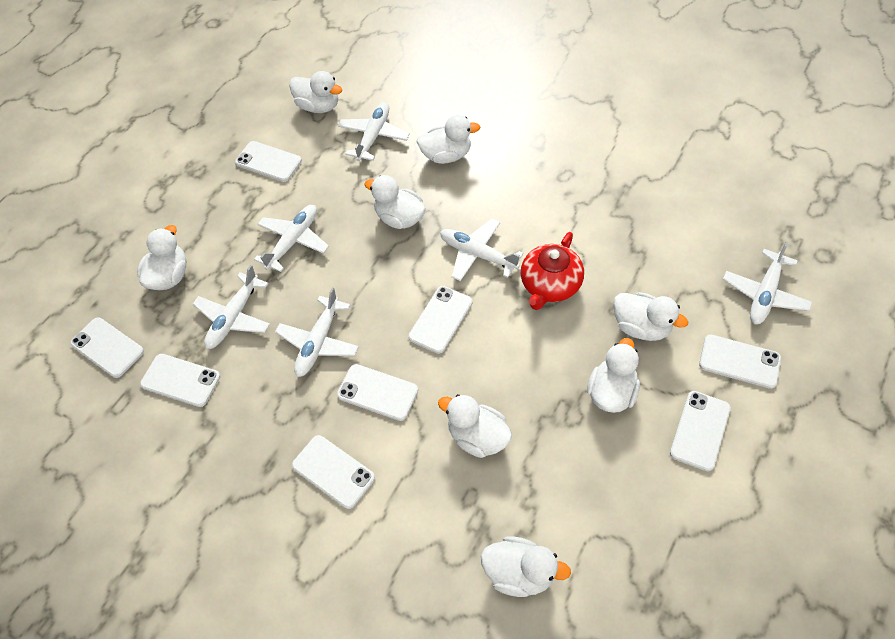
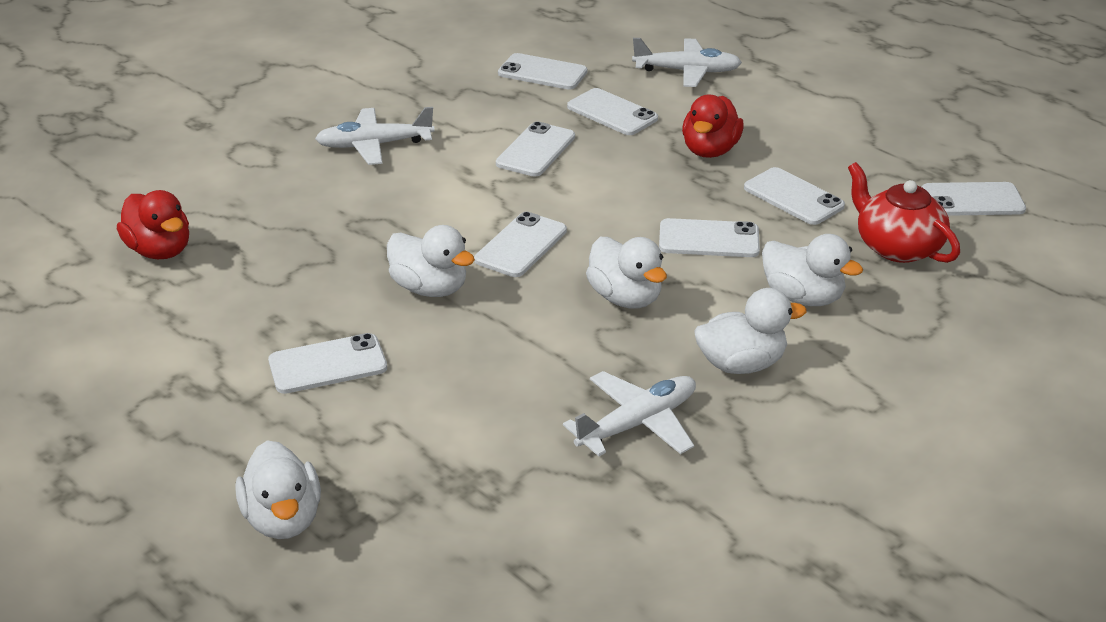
red duck: none = 0 -> [117,190,189,259] [682,95,744,158] = 2
white duck: [137,225,186,290] [289,71,342,113] [364,175,426,229] [417,115,481,164] [438,394,512,458] [481,536,571,597] [587,338,640,413] [613,292,688,341] = 8 -> [235,440,321,539] [387,225,475,297] [586,237,667,308] [694,288,807,374] [762,234,863,306] = 5
white plane: [193,265,270,349] [254,205,329,272] [275,287,359,377] [338,102,410,161] [440,219,524,281] [723,241,812,325] = 6 -> [315,107,435,165] [563,371,696,456] [632,38,742,87] = 3

